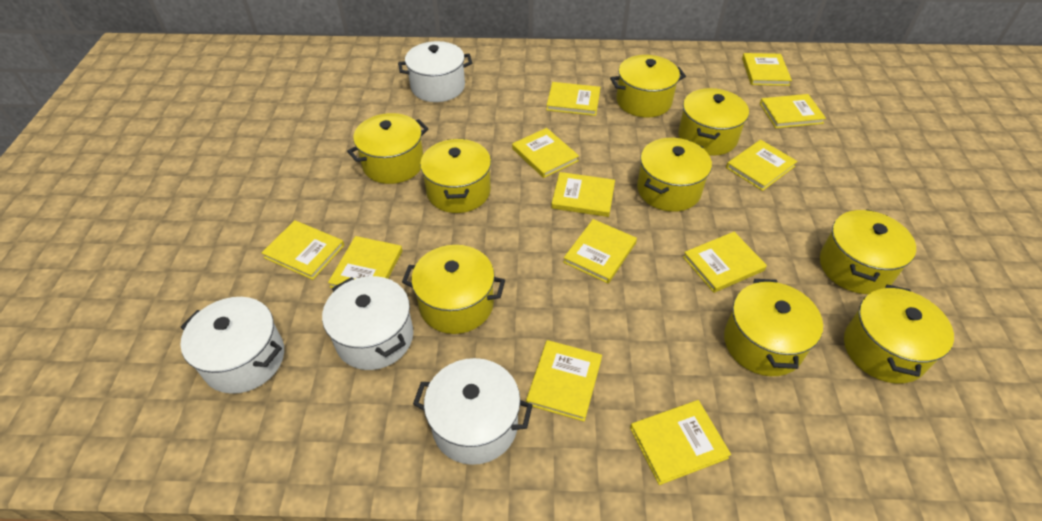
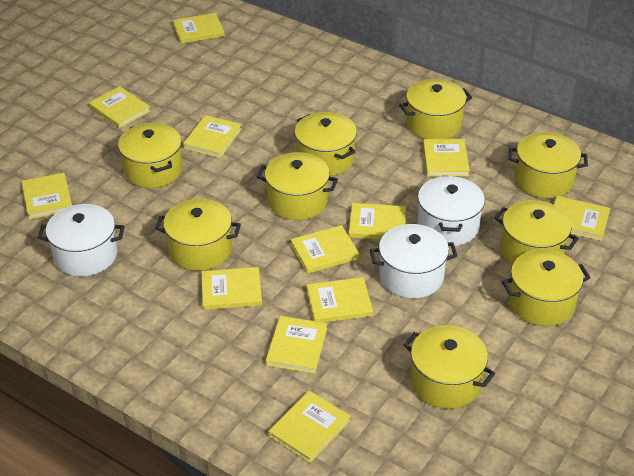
white pot: [180,297,284,394] [322,276,413,370] [398,41,472,102] [413,358,533,465] = 4 -> [38,204,124,277] [370,224,457,298] [417,176,485,246] = 3

